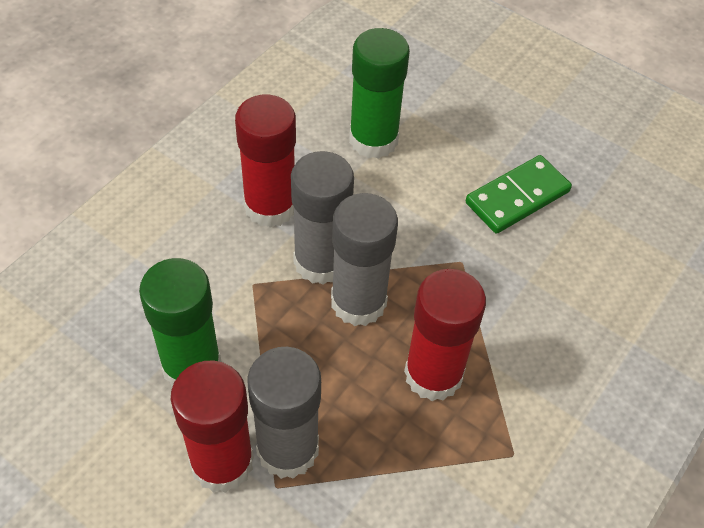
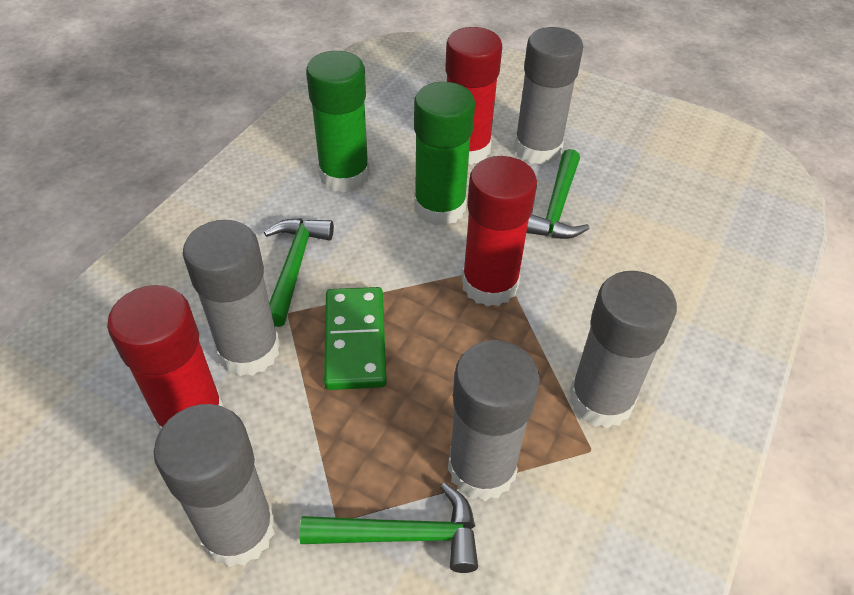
green hammer: none = 0 -> [264,218,334,327] [300,483,478,573] [526,149,590,239] = 3
grey glue stick: [247,347,321,479] [291,151,354,285] [331,193,398,326] = 3 -> [154,404,275,567] [183,220,280,376] [448,340,540,501] [514,27,583,165] [569,271,677,428] = 5

